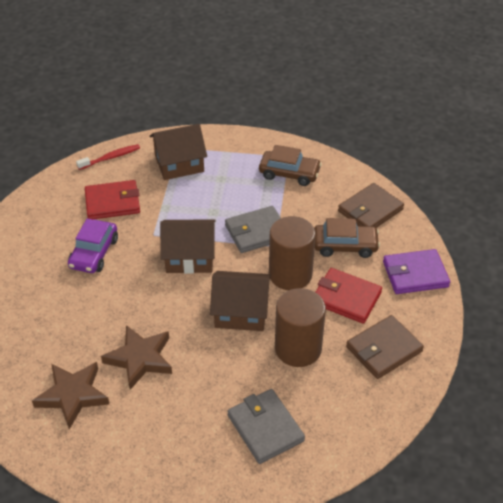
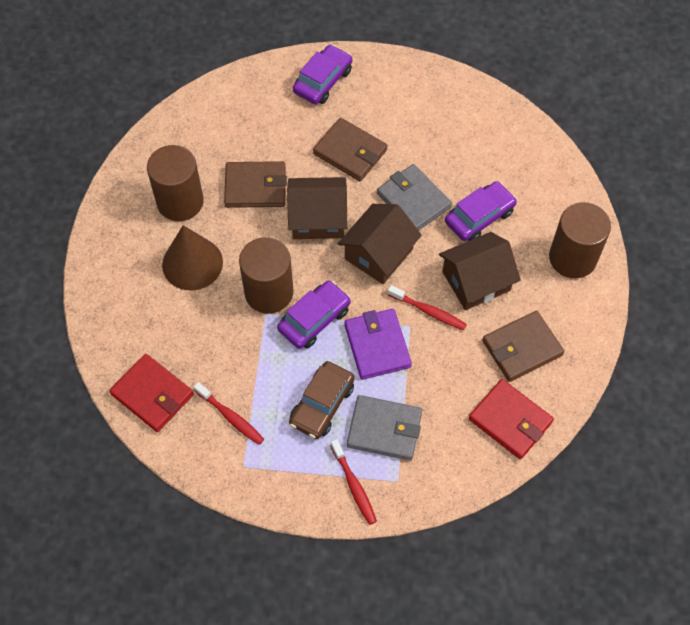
brown car: [259,145,322,186] [314,218,380,258] = 2 -> [289,361,355,439] = 1
brown cone: none = 0 -> [162,225,223,291] = 1
brown cylinder: [269,216,316,290] [275,288,326,367] = 2 -> [147,145,204,221] [239,237,294,314] [549,202,611,278] = 3
brown star: [32,362,109,429] [101,325,172,390] = 2 -> none = 0
brown wallet: [338,183,404,228] [346,315,424,379] = 2 -> [224,161,287,208] [313,118,388,181] [482,311,564,382] = 3
purple car: [68,218,118,273] = 1 -> [277,281,351,349] [293,45,352,104] [445,181,517,241] = 3
red toothbrush: [76,144,140,170] = 1 -> [194,382,264,445] [330,439,377,525] [388,285,467,330] = 3

